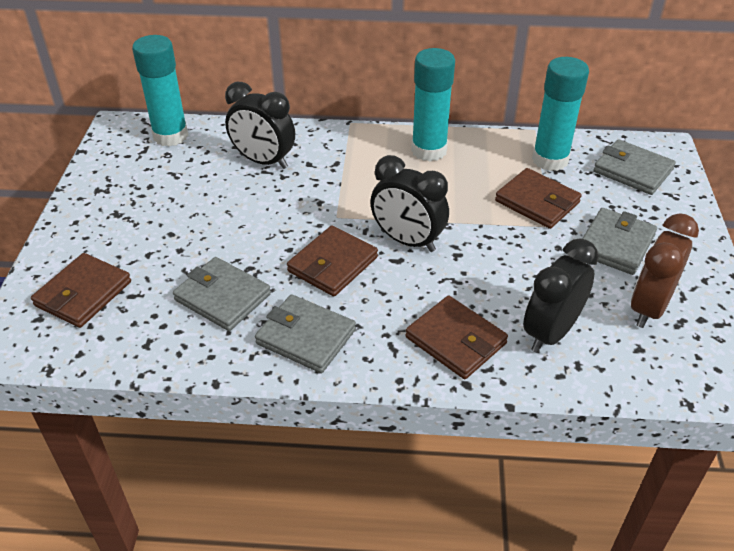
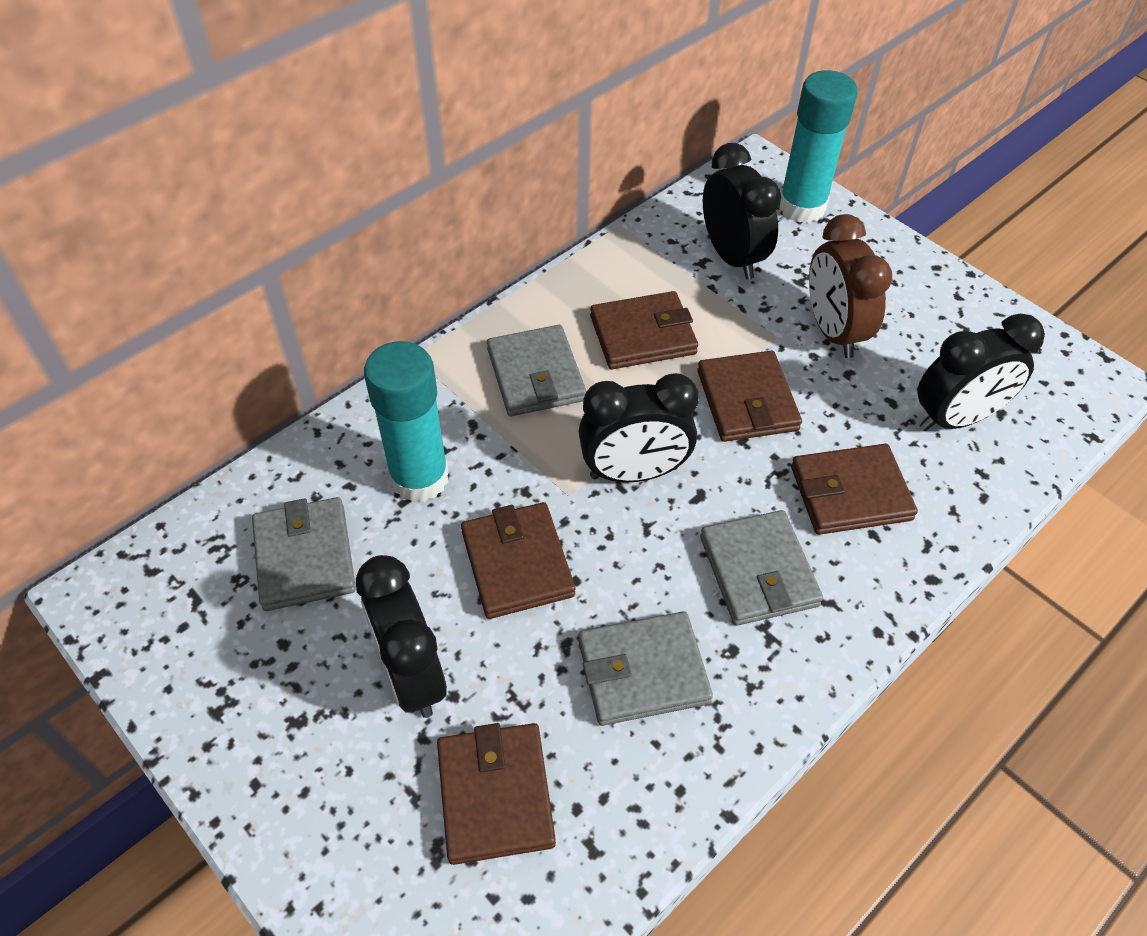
black clock: [225,82,295,169] [370,155,449,252] [523,238,599,353] = 3 -> [356,555,447,718] [579,373,699,483] [703,143,781,280] [917,314,1045,431] = 4
brown wallet: [31,253,131,328] [287,226,378,297] [405,296,508,379] [495,168,582,229] = 4 -> [437,723,556,865] [461,502,575,619] [590,291,698,369] [697,351,802,442] [791,444,918,535] = 5
turquoise glue stick: [132,35,188,146] [411,48,455,162] [532,57,589,171] = 3 -> [364,341,449,502] [779,70,858,223] = 2

